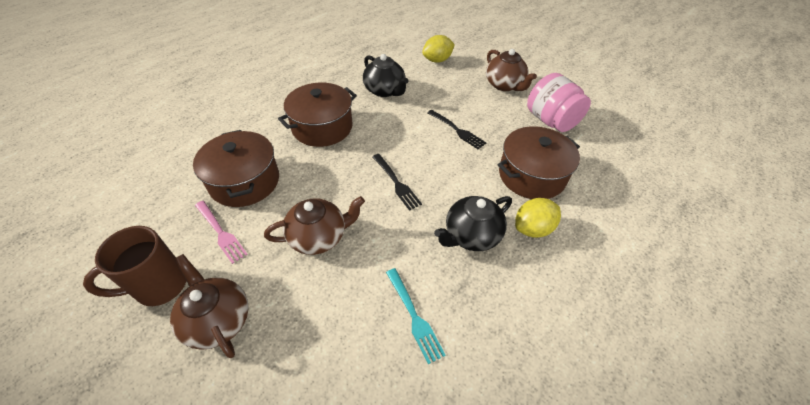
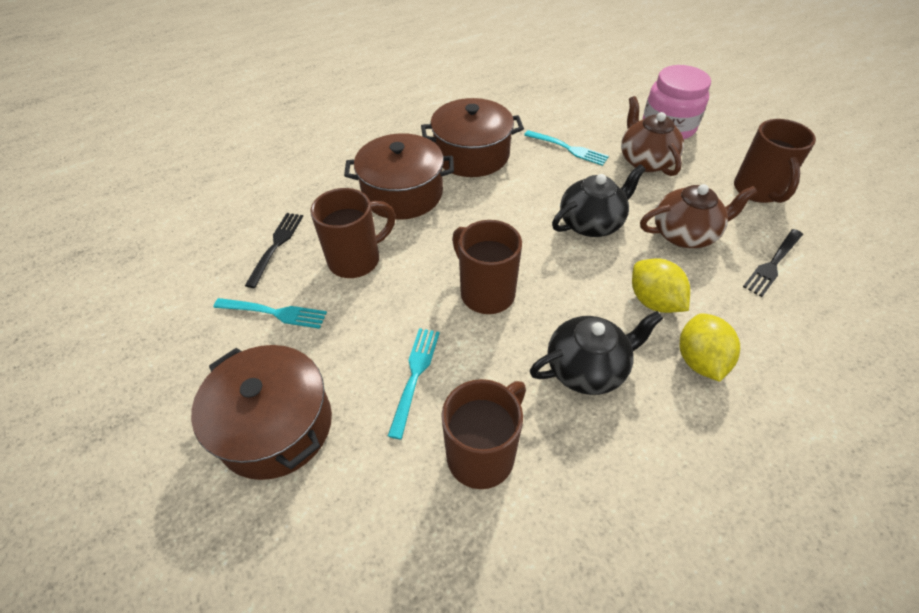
brown mug: [83,226,186,306] = 1 -> [310,188,395,278] [441,379,526,489] [452,220,522,314] [734,119,816,203] = 4
brown teapot: [170,254,249,358] [264,196,365,255] [486,49,537,91] = 3 -> [621,96,684,176] [640,184,758,248] = 2
pink fork: [195,201,248,264] = 1 -> none = 0
turquoise fork: [386,268,446,364] = 1 -> [213,298,327,329] [388,328,440,440] [524,130,609,166] = 3

